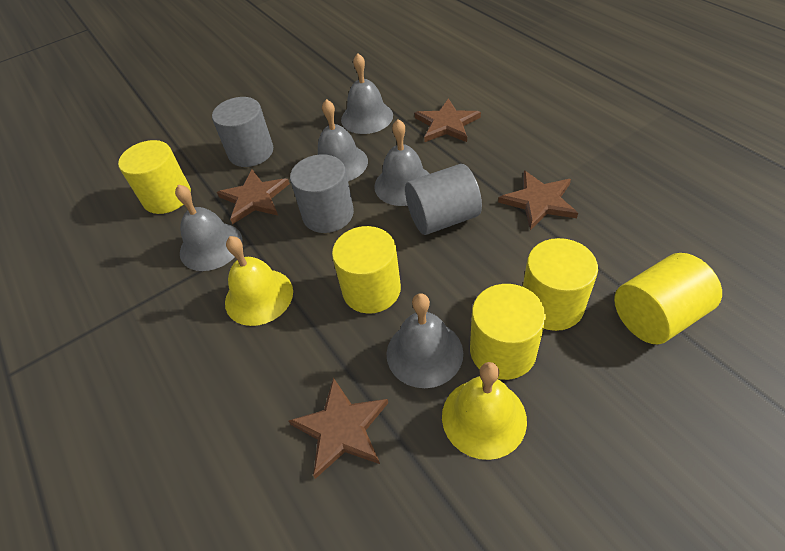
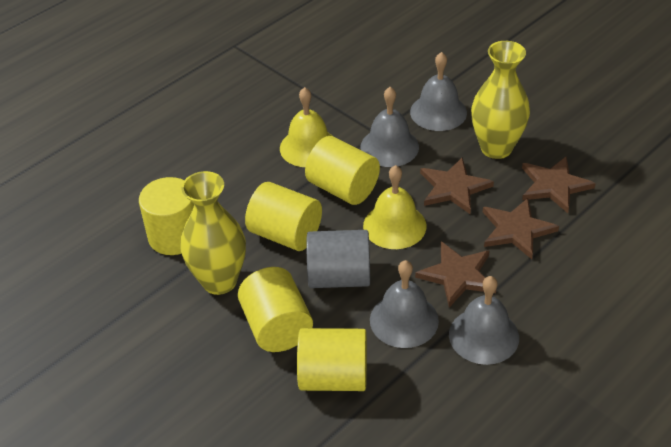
grey bell: [175,185,243,271] [318,99,368,181] [341,53,393,134] [374,119,430,206] [386,293,463,388] = 5 -> [360,87,419,167] [370,260,439,348] [410,52,467,131] [449,276,519,365] = 4
grey cylinder: [212,97,273,167] [290,154,354,233] [405,164,482,235] = 3 -> [307,230,370,288] = 1
yellow vase: none = 0 -> [180,171,246,295] [471,41,530,159] = 2

